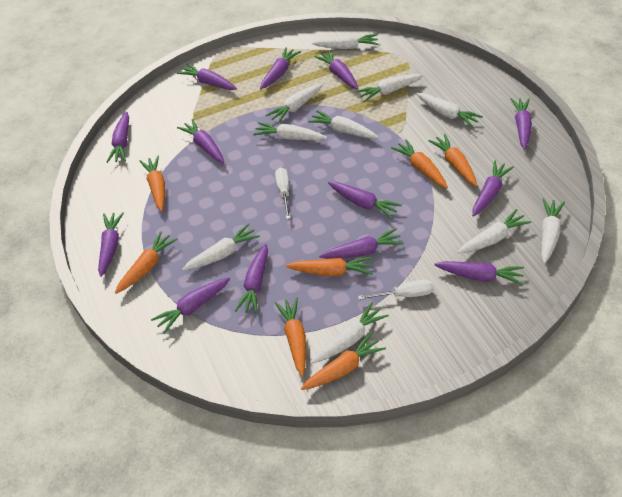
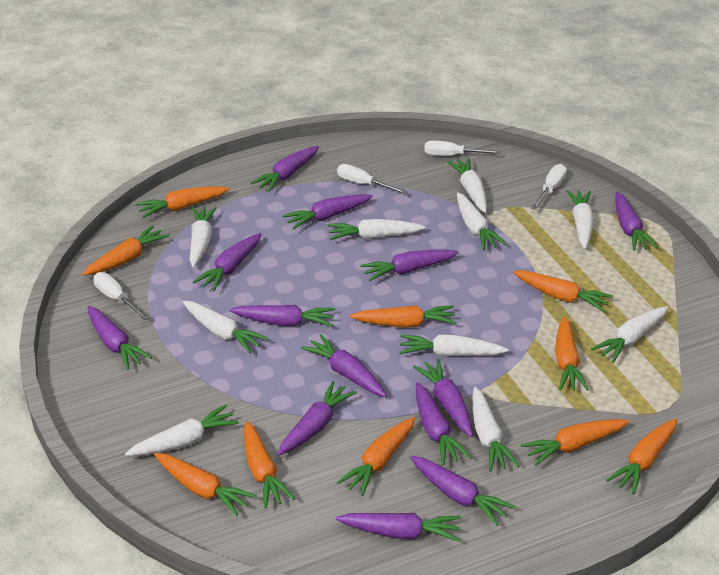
orange carrot: [115,231,178,294] [140,156,165,211] [275,297,306,376] [286,257,373,276] [301,332,386,390] [391,139,448,188] [428,134,478,187] = 7 -> [82,225,169,276] [136,186,230,218] [154,453,256,516] [244,421,295,508] [337,417,415,496] [350,305,456,328] [513,270,613,312] [521,419,629,466] [555,316,589,391] [606,418,677,495] = 10
white screwdriver: [275,168,291,219] [358,279,434,300] = 2 -> [93,272,149,320] [337,164,408,194] [424,140,501,156] [531,164,567,210] = 4

